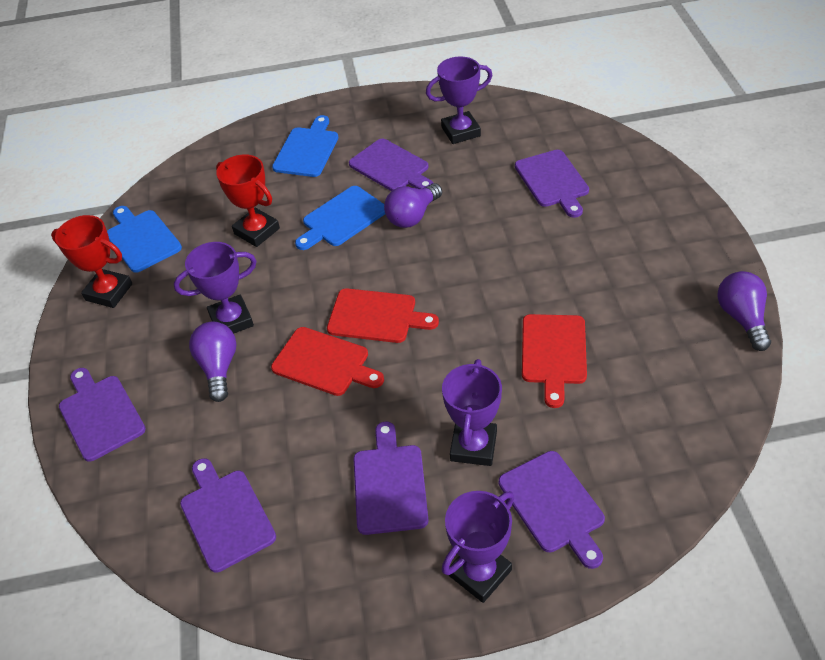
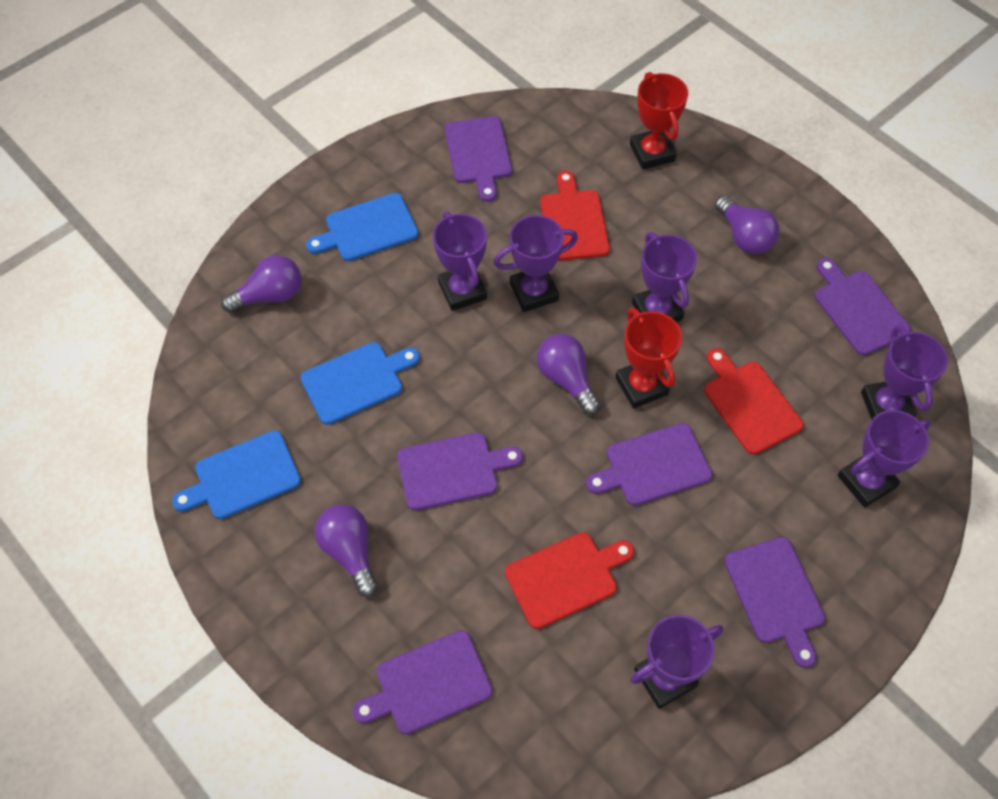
purple light bulb: [189,322,237,402] [384,183,442,228] [718,271,771,351] = 3 -> [221,255,301,313] [315,504,378,597] [537,334,600,415] [715,196,779,254] = 4
purple trophy: [174,242,257,334] [426,56,493,144] [442,359,502,466] [442,491,514,603] = 4 -> [433,211,487,311] [494,215,578,312] [630,615,723,709] [632,232,697,322] [838,410,931,508] [861,325,948,420] = 6

